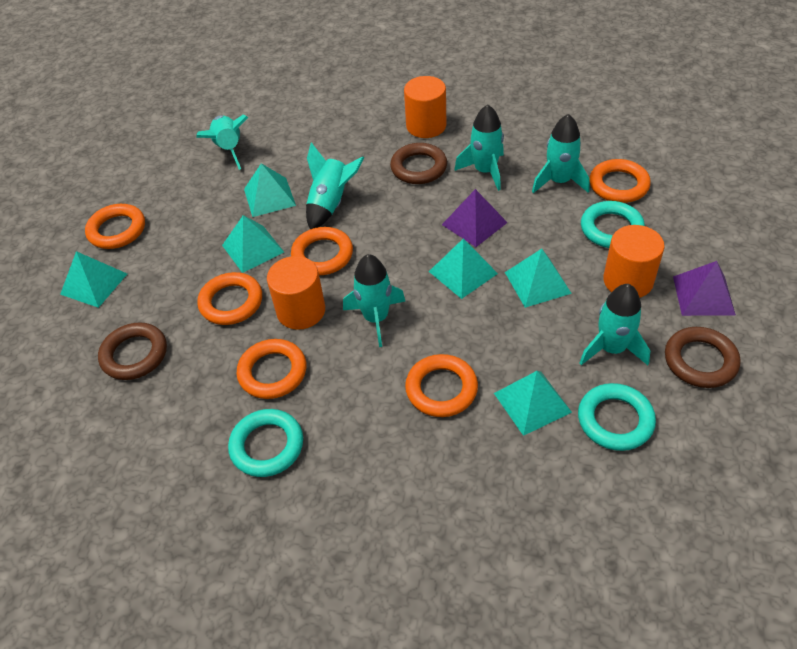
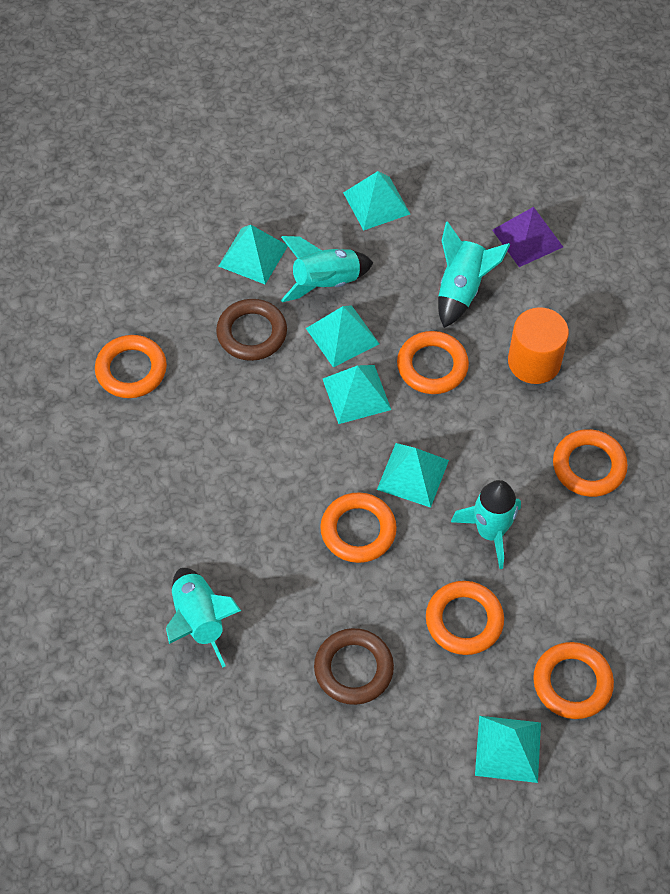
brown ring: [98,322,167,380] [390,143,447,184] [665,327,741,388] = 3 -> [216,299,287,361] [314,628,394,705] = 2
orange cylinder: [267,256,325,330] [404,76,446,138] [603,225,665,298] = 3 -> [508,307,569,384] = 1
purple pyramid: [442,189,508,247] [673,261,736,316] = 2 -> [492,207,563,267] = 1
turquoise ring: [228,409,303,477] [578,383,656,451] [581,201,645,248] = 3 -> none = 0
turquoise rocket: [196,114,248,170] [306,142,364,229] [343,254,405,347] [454,104,504,191] [532,114,590,193] [580,284,650,365] = 6 -> [166,568,241,668] [281,236,373,302] [438,221,510,328] [451,480,521,569] = 4

